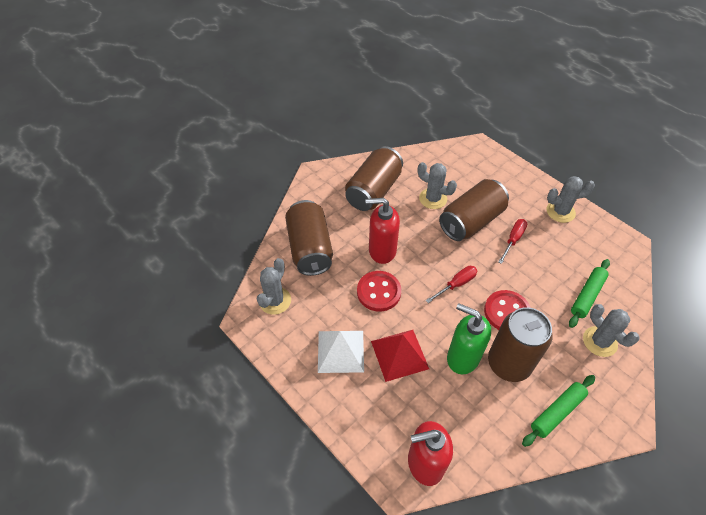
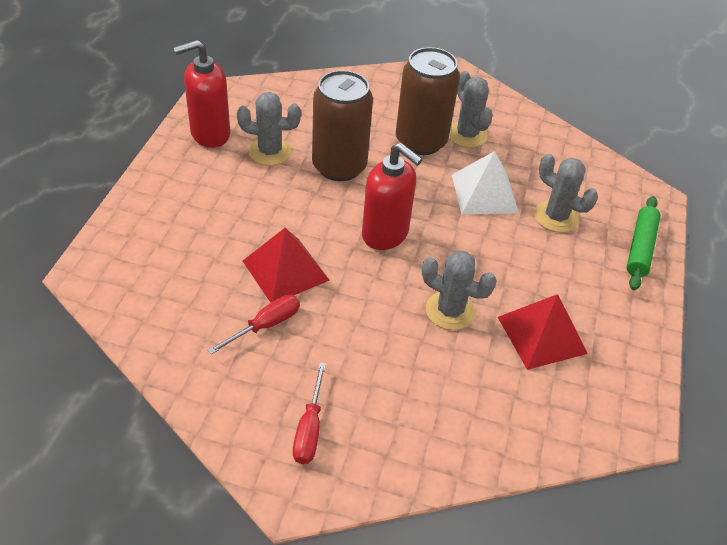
brown can: [285,200,333,276] [345,146,403,211] [439,179,509,241] [488,307,552,382] = 4 -> [312,70,373,181] [396,47,460,155] = 2
green rolling pin: [522,375,595,447] [569,259,610,328] = 2 -> [626,196,661,290] = 1
green soap dispenser: [447,303,491,374] = 1 -> none = 0
red button: [357,271,401,312] [484,290,531,330] = 2 -> none = 0
red pyramid: [371,330,429,382] = 1 -> [243,228,330,303] [498,294,588,370] = 2

